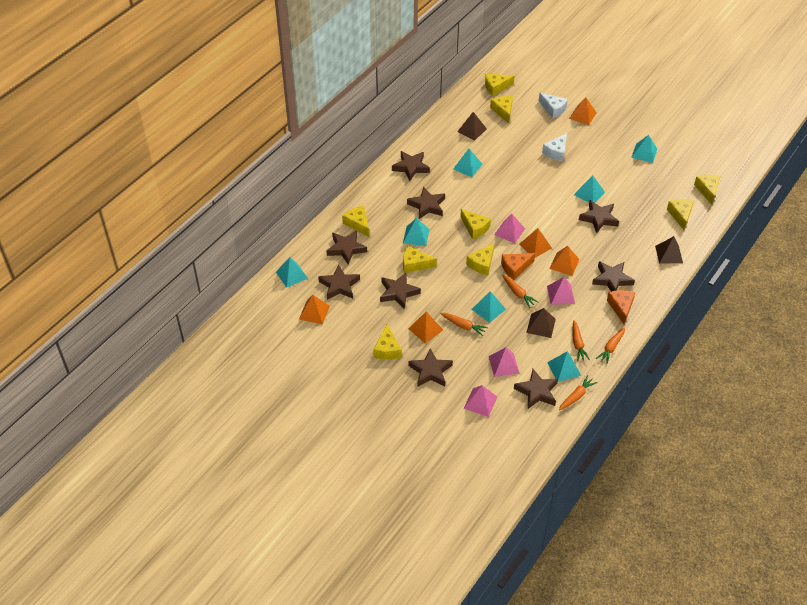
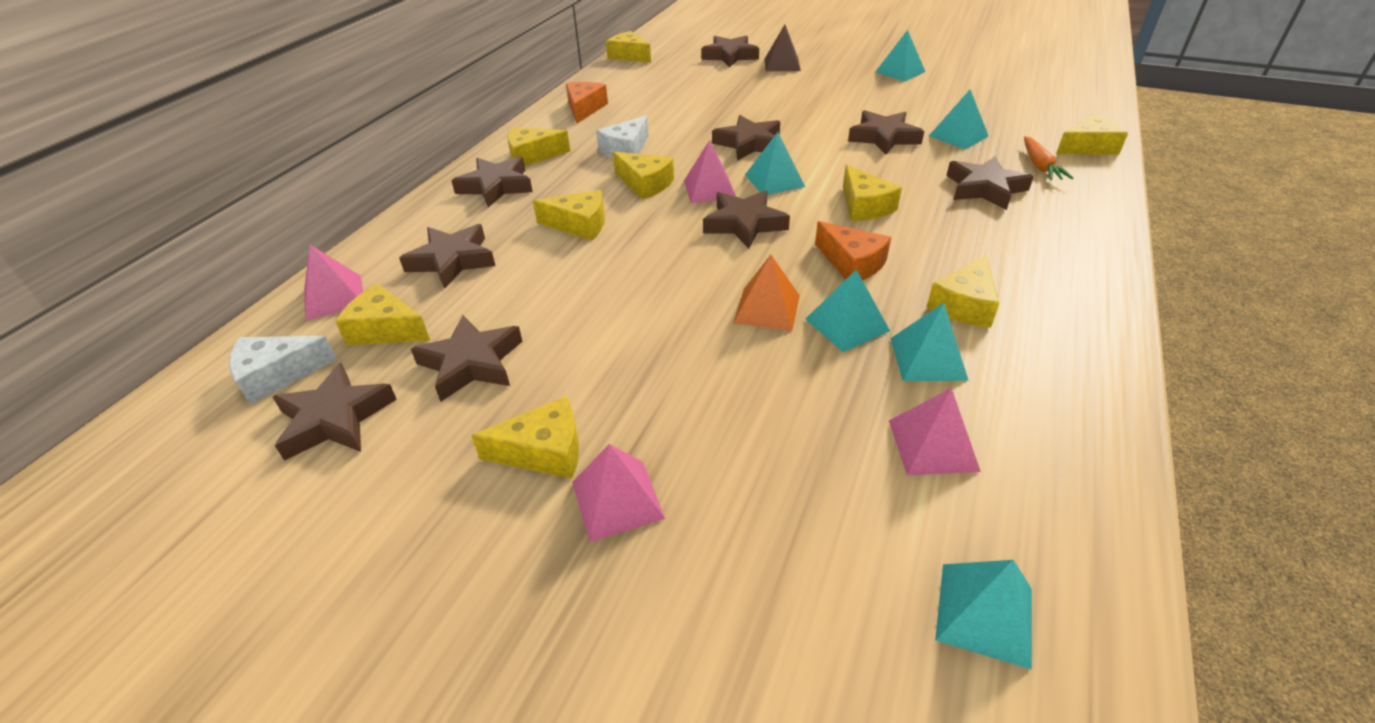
brown pyramid: [457,112,487,140] [526,308,556,338] [655,236,683,264] = 3 -> [765,24,801,71] = 1
orange carrot: [440,313,488,336] [502,275,538,308] [559,375,598,410] [572,320,590,361] [596,327,625,364] = 5 -> [1024,136,1073,180] = 1
orange pyramid: [299,295,330,325] [408,312,443,343] [519,228,552,258] [549,246,580,276] [569,97,596,125] = 5 -> [733,255,800,331] = 1
turquoise pyramid: [276,257,308,288] [403,218,429,246] [453,149,483,177] [471,291,506,323] [547,351,581,382] [574,175,605,203] [631,135,657,163] = 7 -> [745,132,805,195] [805,270,890,352] [875,30,925,82] [890,303,969,381] [929,90,988,149] [935,560,1032,670] = 6

